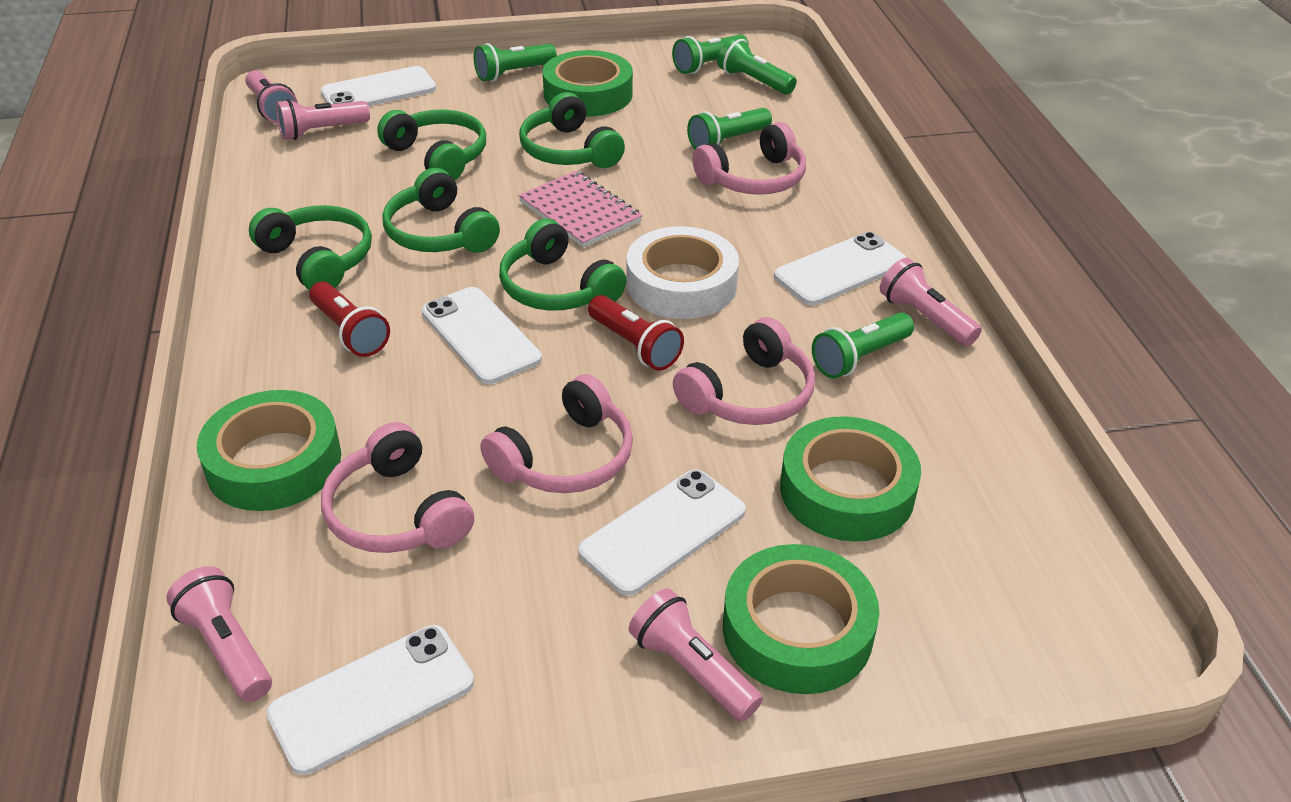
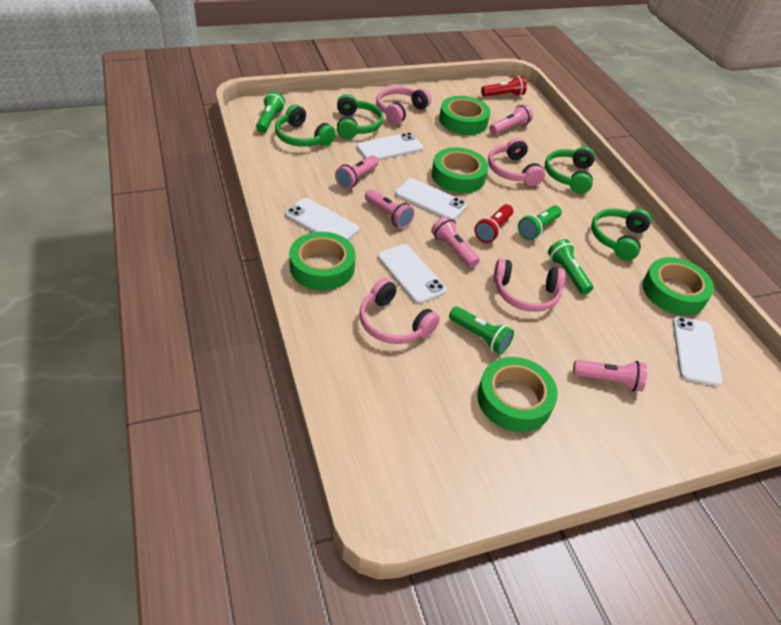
green flashlight: [474,43,557,82] [672,34,749,74] [687,108,772,149] [717,37,797,95] [812,313,914,379] = 5 -> [256,91,285,133] [449,307,514,354] [518,205,562,240] [548,239,593,295] = 4
green headphones: [249,205,372,291] [377,109,486,180] [382,168,500,253] [499,219,626,311] [519,92,625,168] = 5 -> [275,105,336,147] [337,94,383,139] [545,146,595,194] [591,208,651,261] = 4
green tape: [197,390,341,511] [543,50,633,116] [723,544,879,694] [780,416,921,542] = 4 -> [289,232,356,290] [432,147,488,193] [439,96,490,135] [477,357,558,432] [643,257,714,315] = 5
pink notebook: [518,171,642,248] = 1 -> none = 0
white tape: [626,226,739,319] = 1 -> none = 0

